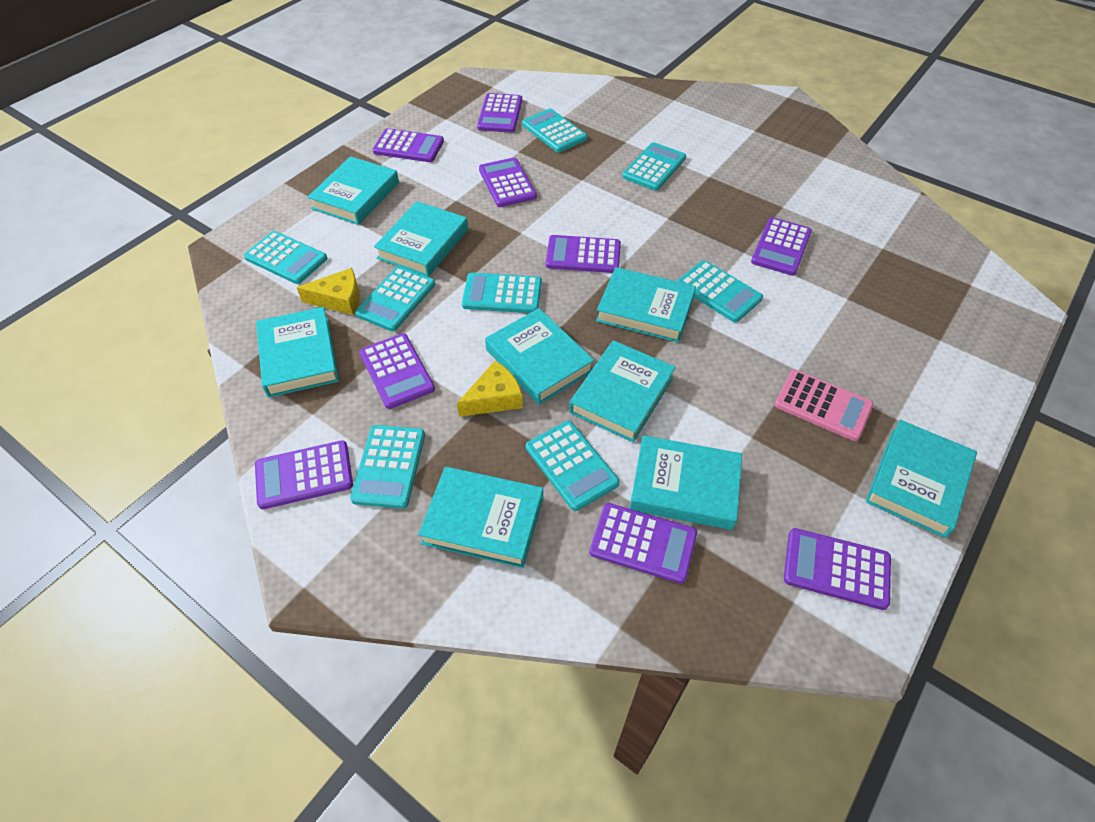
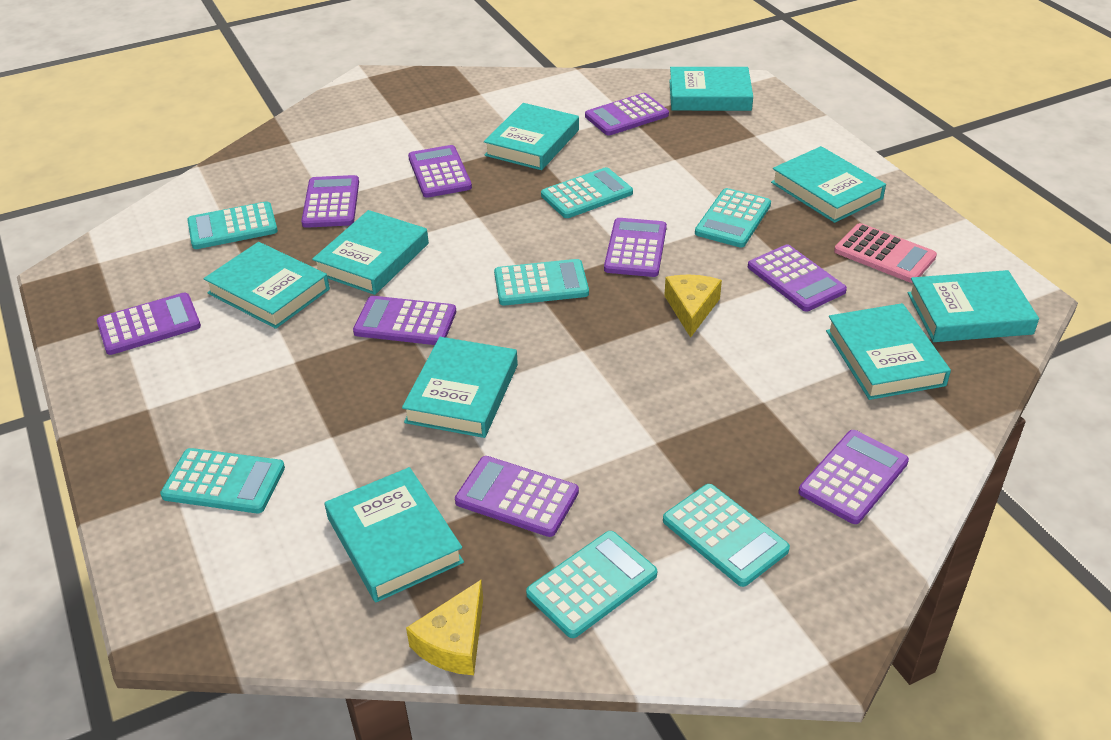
turquoise calculator: [244,231,327,284] [350,425,425,509] [355,266,435,331] [462,273,542,313] [522,108,587,152] [526,421,620,511] [622,142,686,191] [677,260,763,322] = 8 -> [160,448,285,513] [187,201,278,249] [494,259,589,306] [526,531,657,638] [541,167,633,218] [663,484,790,587] [695,188,771,247] = 7

